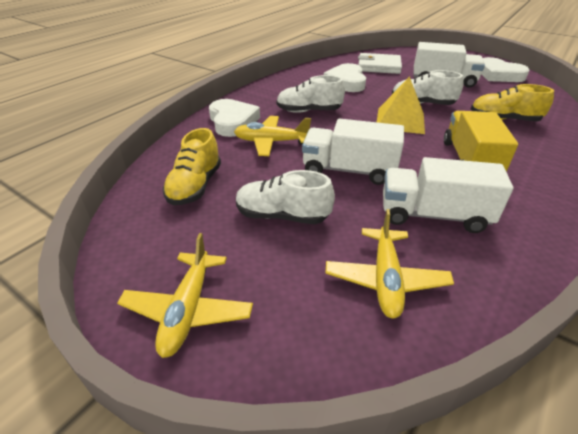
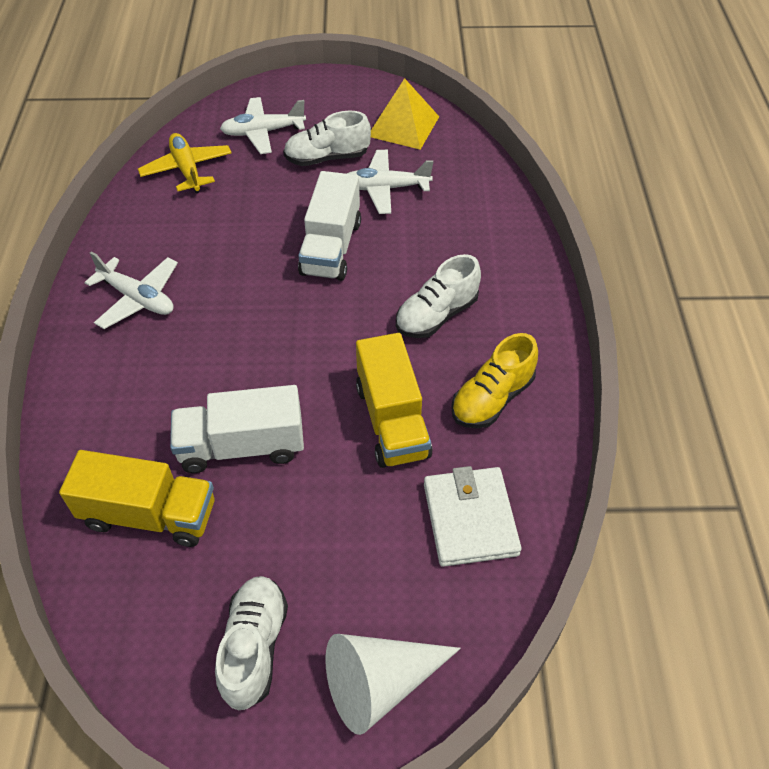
white cone: none = 0 -> [325,634,461,735] = 1
white heart: [209,99,260,137] [323,63,366,92] [481,57,529,82] = 3 -> none = 0
white plane: none = 0 -> [84,251,178,329] [220,97,306,154] [346,150,433,214] = 3
white truck: [302,118,404,185] [383,157,513,233] [414,42,485,88] = 3 -> [170,385,304,473] [298,171,361,281] = 2
yellow plane: [117,233,253,358] [234,116,311,156] [325,209,454,318] = 3 -> [138,133,231,193] = 1
yellow shoe: [163,128,221,205] [471,84,554,121] = 2 -> [451,333,538,428] = 1
yellow truck: [444,111,518,172] = 1 -> [59,450,214,547] [356,333,432,468] = 2

